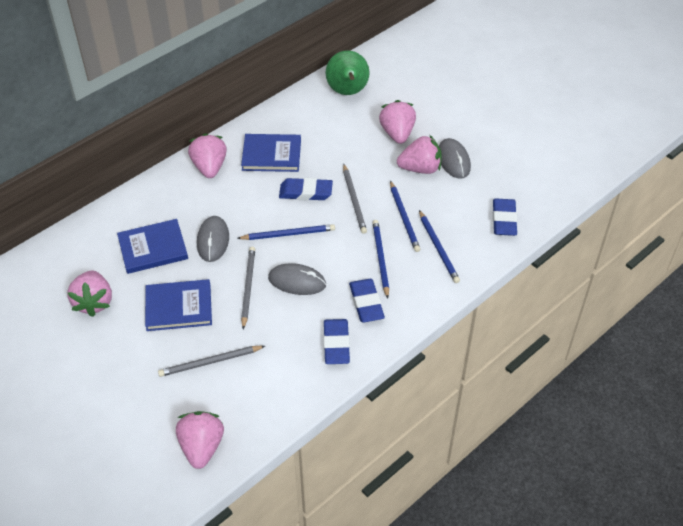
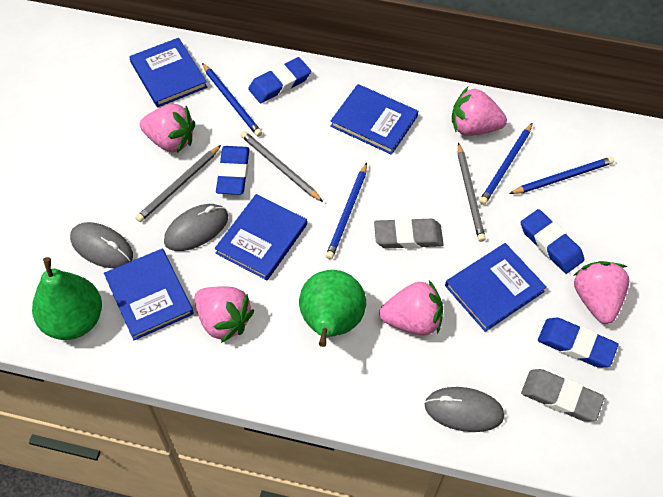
blue book: [117,219,188,274] [145,279,212,331] [241,134,301,172] = 3 -> [104,249,194,340] [129,38,207,107] [215,194,307,280] [330,84,418,155] [445,243,547,332] = 5
green pear: [326,50,369,95] = 1 -> [32,257,102,340] [299,270,366,347] = 2
grey eraser: none = 0 -> [374,218,444,249] [521,369,604,421] = 2

